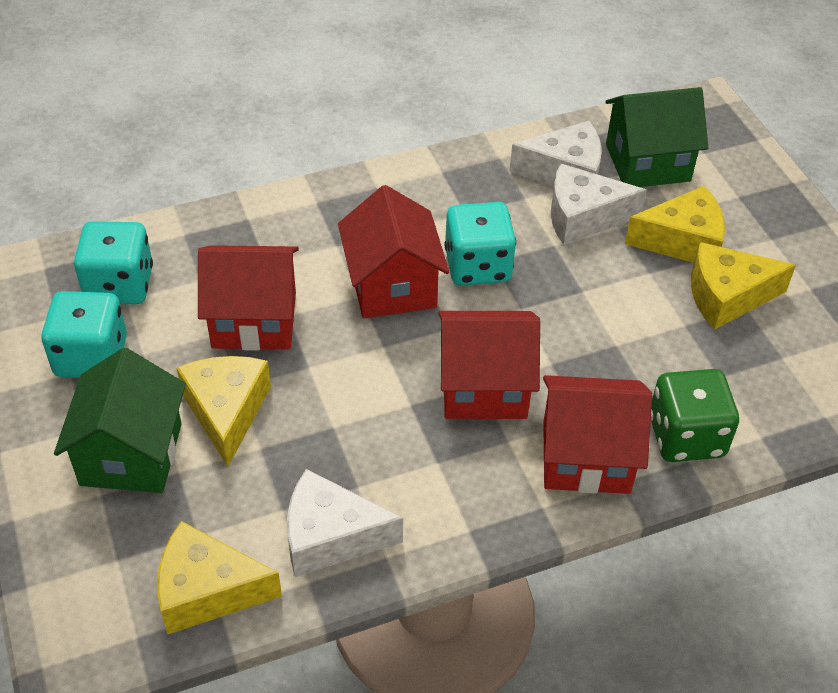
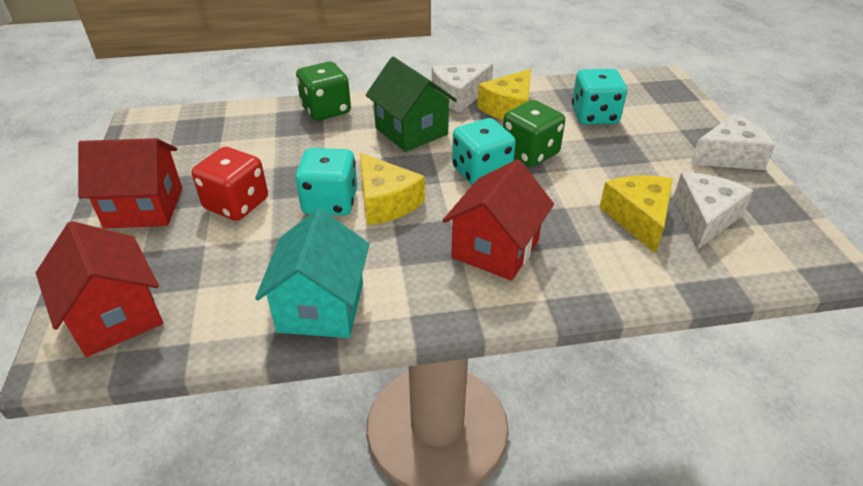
green dice: [651,369,739,462] = 1 -> [296,61,351,121] [503,100,565,167] = 2
green house: [54,348,186,493] [605,87,708,187] = 2 -> [366,57,457,152] = 1
red dice: none = 0 -> [192,147,268,221] = 1
red house: [198,245,299,351] [338,185,449,318] [439,311,540,419] [543,375,652,494] = 4 -> [36,221,163,357] [78,138,182,229] [442,159,554,281] = 3
turquoise house: none = 0 -> [255,208,369,338] = 1
yellow cheese: [157,521,282,634] [176,356,271,467] [625,186,725,263] [691,242,796,330] = 4 -> [360,153,425,225] [477,69,531,120] [599,175,673,254] = 3

